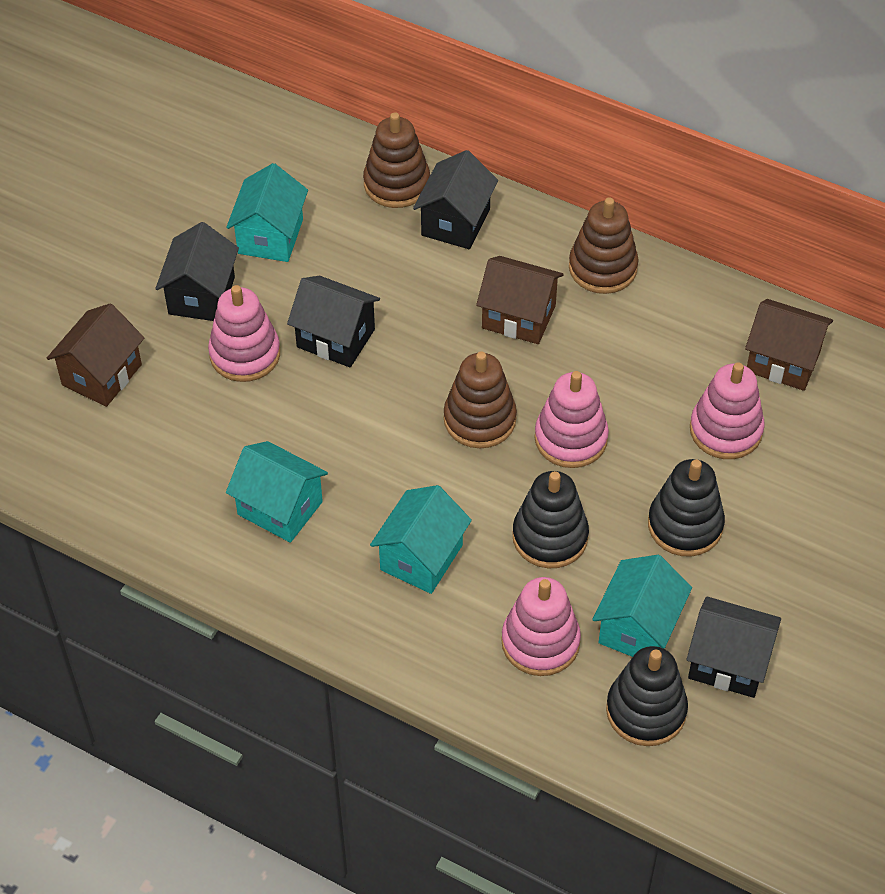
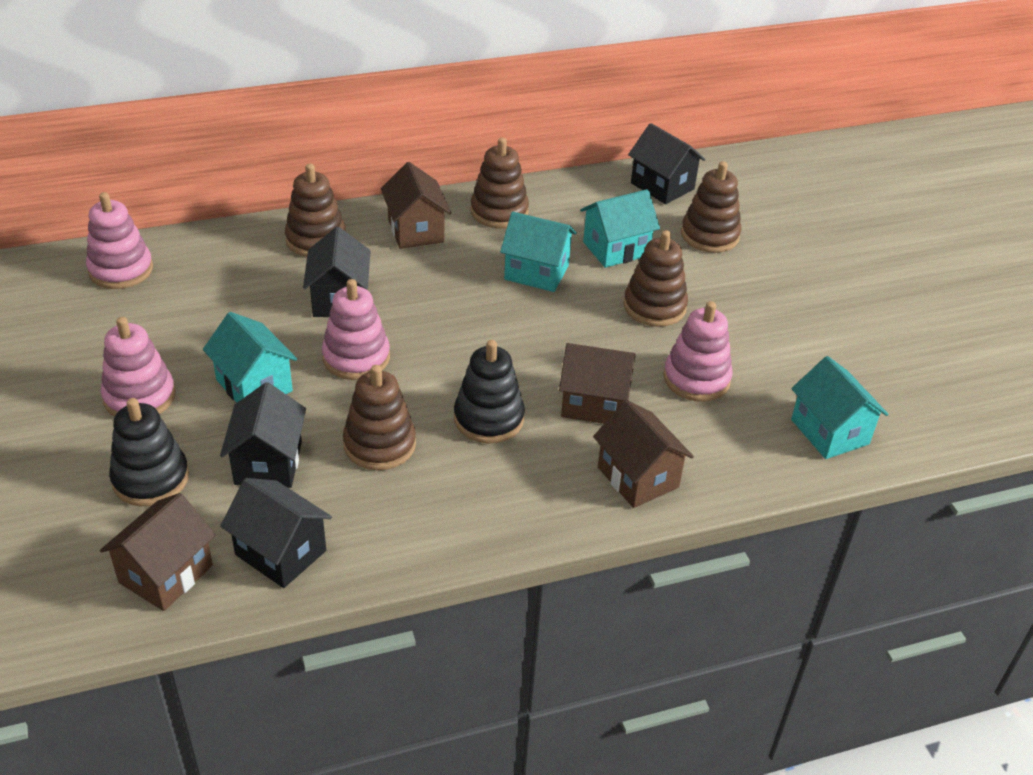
black stacking toy: [512,471,589,568] [606,646,688,746] [648,459,725,557] = 3 -> [109,398,189,506] [454,340,525,443] = 2
brown house: [46,303,144,407] [476,256,564,344] [745,299,833,391] = 3 -> [100,493,216,611] [381,162,451,249] [559,343,636,424] [593,400,694,508] = 4
brown stacking toy: [363,112,430,208] [444,351,517,448] [569,197,638,294] = 3 -> [285,164,346,257] [343,365,416,470] [470,137,529,228] [624,230,688,327] [681,161,741,253] = 5

